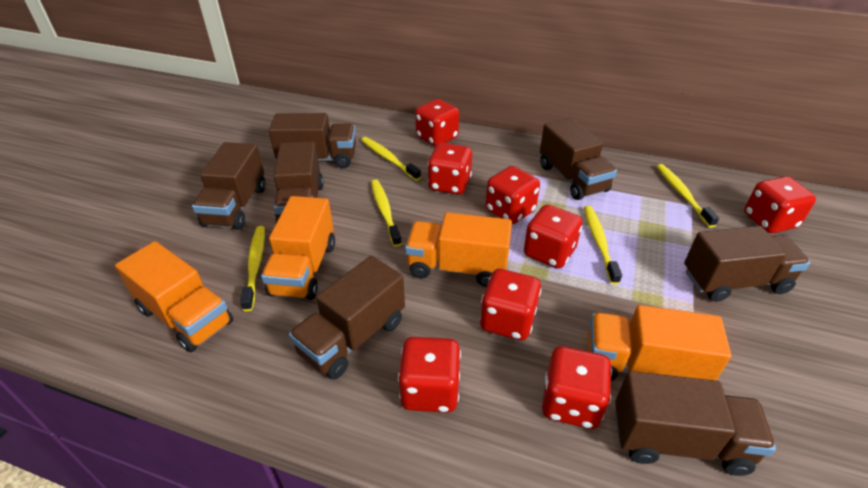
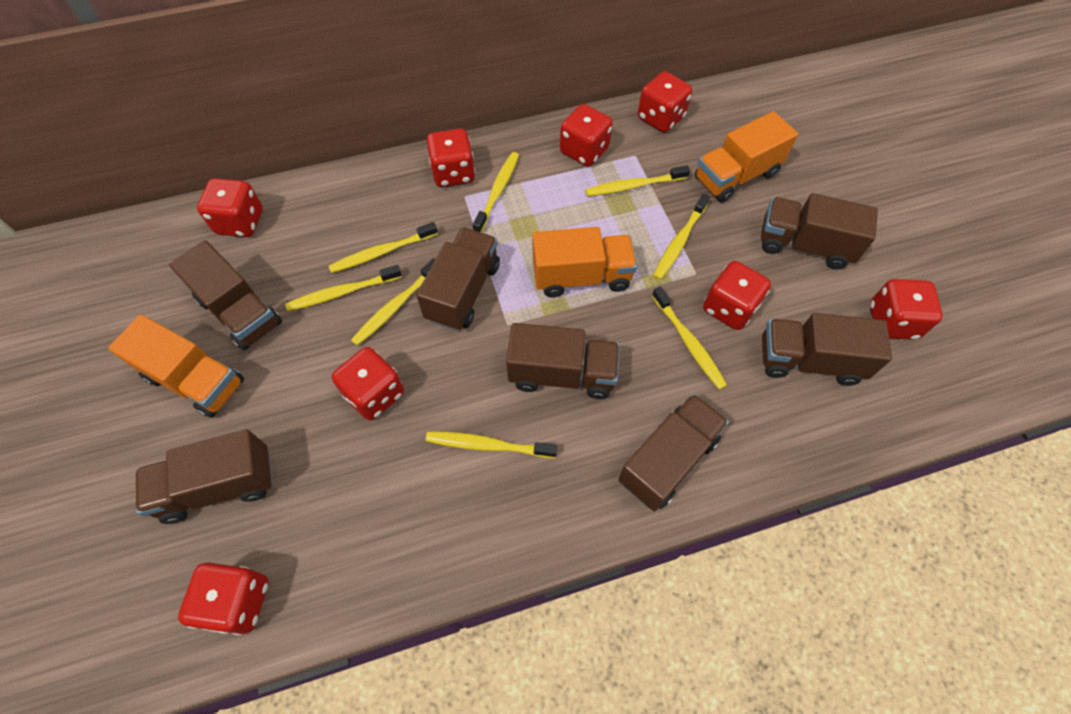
orange truck: [115,241,233,352] [261,196,335,300] [405,212,512,287] [587,305,731,381] = 4 -> [108,315,244,418] [532,227,637,297] [695,111,798,203] = 3
yellow toothbrush: [240,226,265,312] [361,137,421,181] [371,180,402,247] [584,206,622,285] [656,164,719,228] = 5 -> [285,265,402,311] [329,222,438,273] [351,258,435,346] [426,432,557,458] [473,152,519,232] [585,165,690,197] [652,286,727,390] [653,194,710,280] = 8

